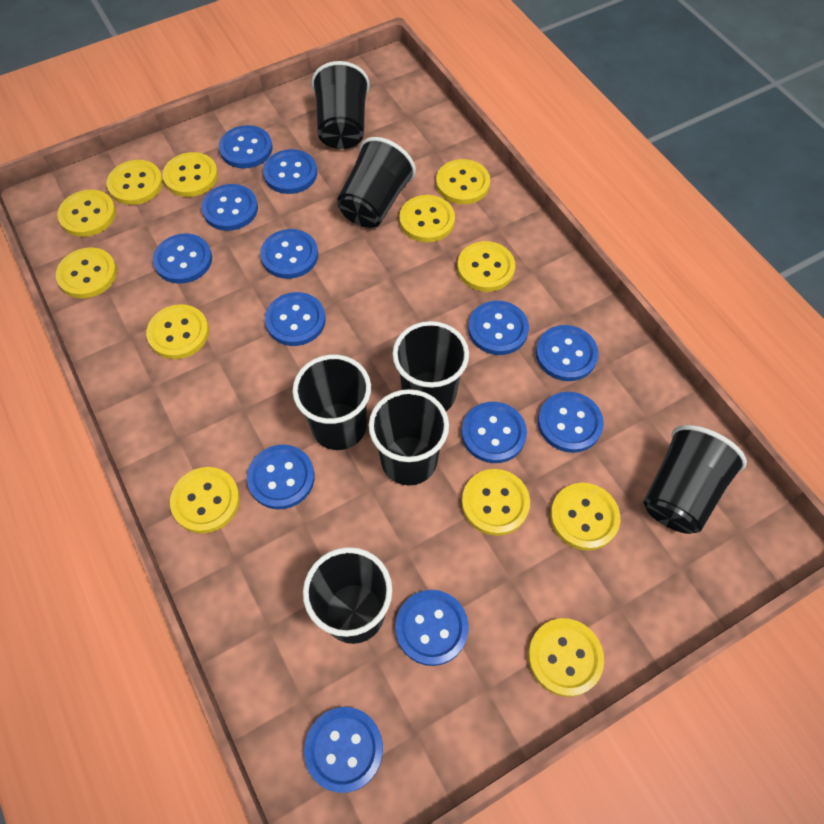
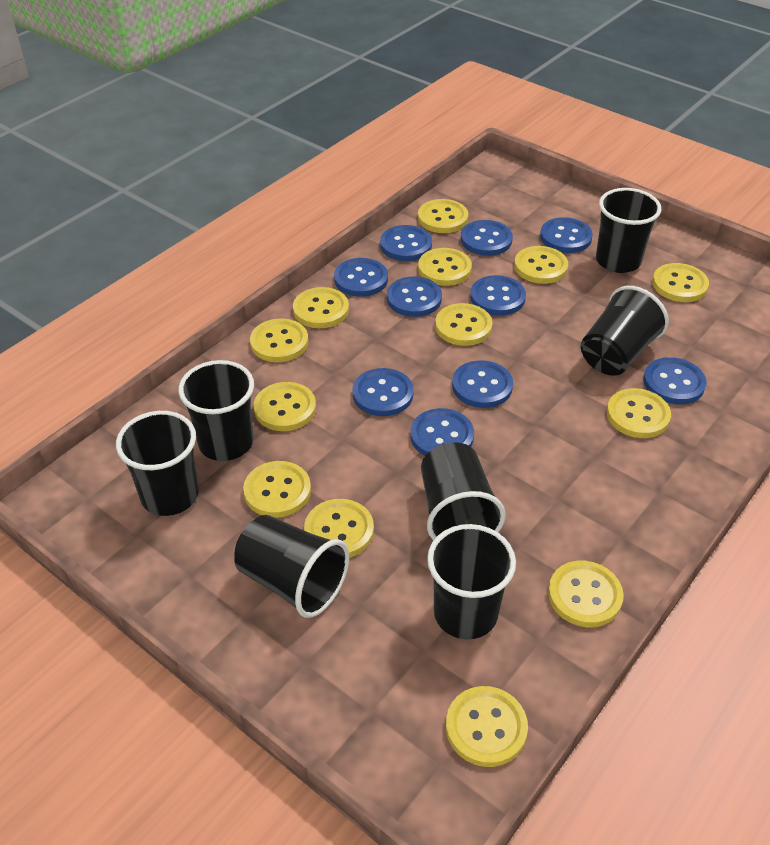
blue button: [153,234,212,284] [201,184,258,231] [219,125,272,169] [247,445,315,509] [260,229,318,279] [263,149,317,194] [265,292,326,346] [304,707,383,793] [395,590,469,666] [462,402,527,463] [468,301,529,355] [536,325,598,381] [538,392,604,453] = 13 -> [334,258,388,297] [352,368,414,416] [380,225,432,261] [387,276,442,317] [410,408,474,456] [452,360,513,408] [461,220,513,256] [470,275,526,316] [540,217,593,253] [643,357,706,405] = 10
yellow button: [56,247,117,298] [57,190,116,237] [107,160,163,205] [146,304,209,359] [162,152,218,197] [170,467,240,533] [399,195,455,242] [436,159,490,204] [457,241,515,292] [462,469,530,536] [528,618,604,697] [550,483,620,551] = 12 -> [243,461,311,518] [250,319,308,362] [254,382,316,431] [293,287,349,328] [304,499,374,558] [418,199,468,233] [418,248,472,286] [435,303,492,346] [446,686,528,767] [514,246,568,284] [548,561,624,627] [607,388,671,438] [652,263,709,302] = 13

